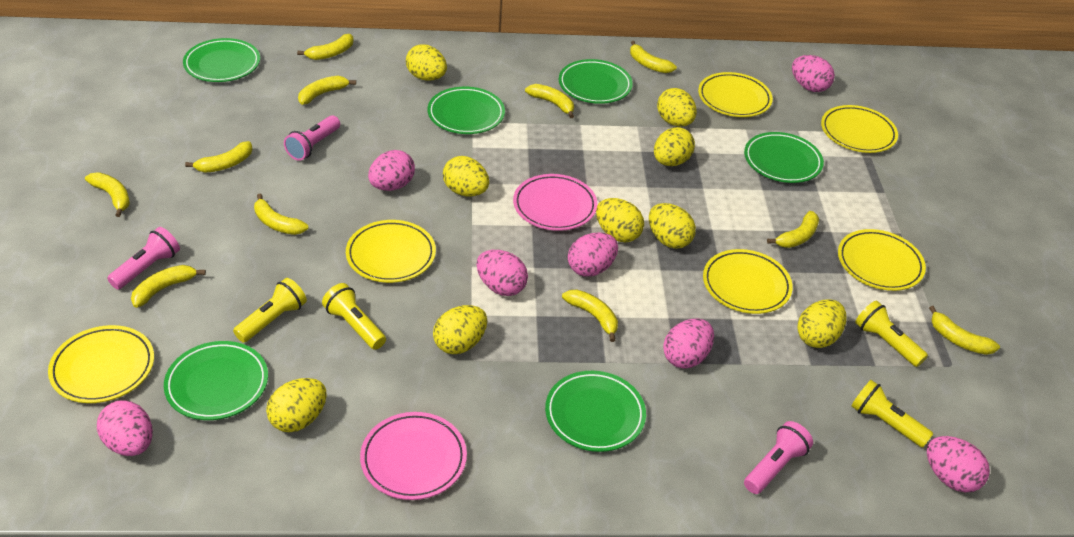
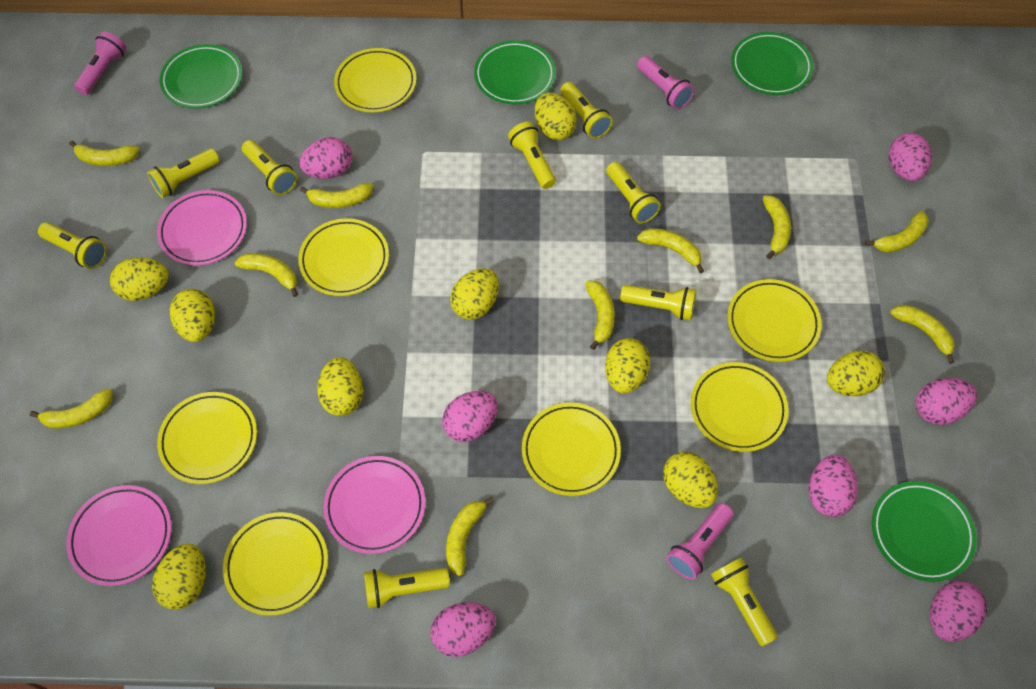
green plate: [164,341,268,420] [183,38,260,82] [427,87,505,134] [545,371,646,452] [559,59,633,104] [744,132,824,183] = 6 -> [160,44,243,109] [474,41,556,104] [731,32,813,95] [872,481,977,582] = 4
pink plate: [360,412,467,500] [513,174,598,231] = 2 -> [66,485,172,586] [157,190,247,266] [323,456,425,554] = 3
yellow banana: [85,173,130,217] [131,265,206,308] [185,141,253,173] [254,194,308,235] [297,34,354,60] [298,76,356,105] [525,84,574,118] [562,289,618,342] [630,41,677,73] [767,211,819,248] [929,306,1000,355] = 11 -> [30,388,113,429] [69,140,140,166] [235,253,298,297] [300,183,373,208] [446,497,494,576] [585,281,615,350] [637,228,704,273] [763,195,791,259] [865,211,929,252] [890,305,955,364] = 10
yellow flashlight: [233,278,307,343] [322,283,386,350] [851,380,933,447] [855,300,928,367] = 4 -> [38,222,107,269] [147,149,220,198] [242,140,297,195] [364,568,450,608] [508,122,556,189] [560,82,613,139] [606,162,661,224] [620,285,696,320] [711,557,778,646] = 9
yellow plate: [48,325,154,403] [346,220,436,283] [698,72,773,117] [703,249,793,314] [821,105,898,153] [838,229,926,291] = 6 -> [157,392,257,484] [223,512,328,616] [298,218,389,296] [334,48,416,112] [522,403,621,496] [691,362,788,452] [728,279,822,362] = 7

